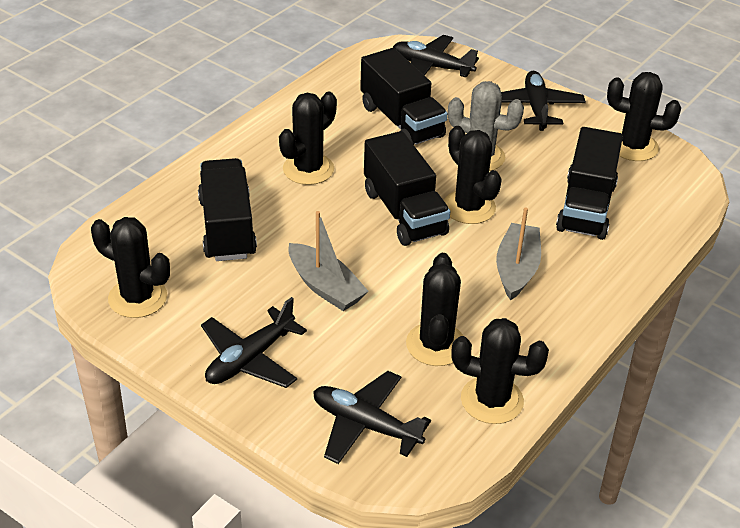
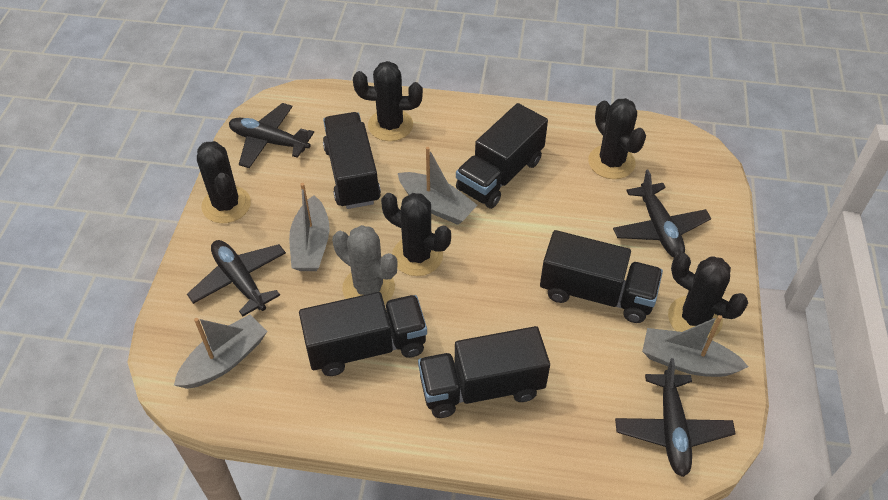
black cactus: [91,217,170,318] [279,92,337,185] [406,253,463,366] [444,126,502,224] [451,318,549,424] [607,72,681,161] = 6 -> [197,141,251,223] [353,61,423,141] [381,193,451,276] [588,98,646,179] [668,253,748,338] = 5
black truck: [198,158,257,261] [360,48,448,145] [364,131,450,246] [556,127,623,240] = 4 -> [299,292,427,376] [323,112,381,209] [418,326,550,418] [456,103,548,209] [540,230,663,323] = 5
grey boat: [288,211,369,311] [496,208,541,301] = 2 -> [174,314,267,389] [289,183,330,271] [398,147,477,225] [642,315,748,377] = 4

